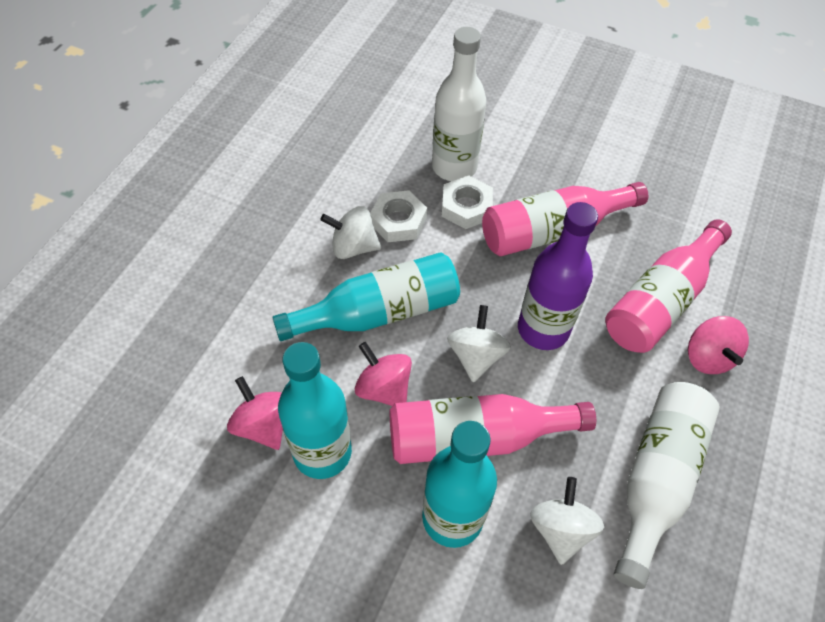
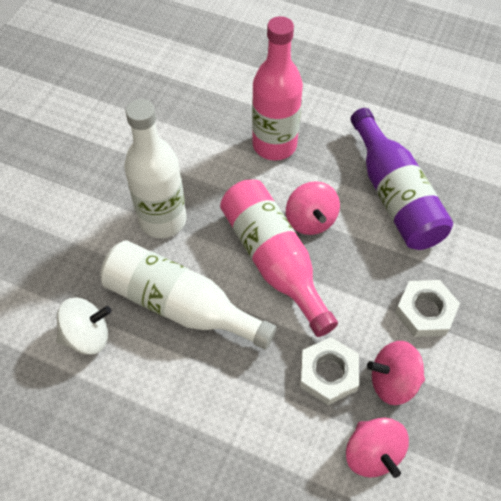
pink bottle: [390,394,596,464] [482,182,648,256] [605,219,732,353] = 3 -> [220,179,338,337] [252,16,303,161] = 2
turquoise bottle: [273,252,460,341] [278,342,352,479] [422,421,497,548] = 3 -> none = 0
white spinning top: [320,206,381,259] [447,305,511,382] [530,477,604,565] = 3 -> [56,298,112,355] = 1

